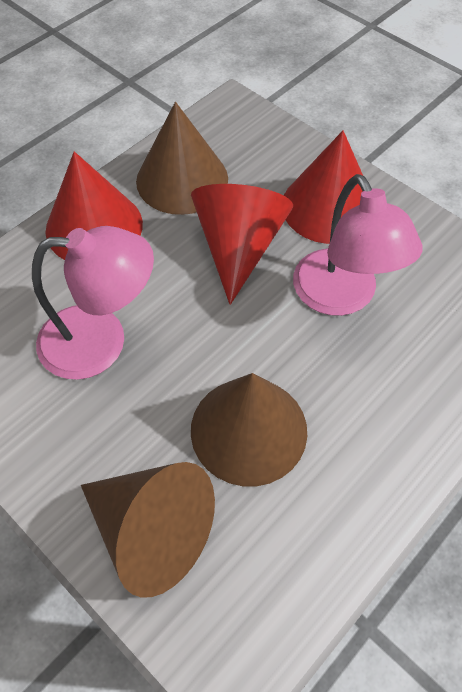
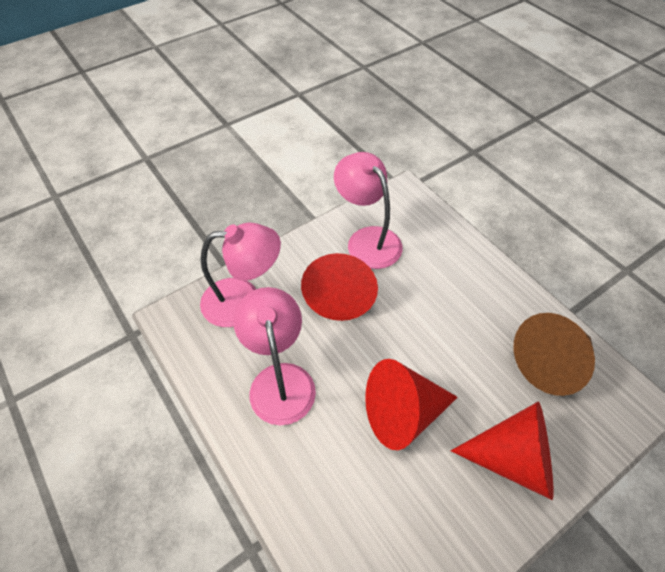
brown cone: [81,462,215,598] [136,102,228,215] [191,373,307,486] = 3 -> [513,313,595,396] = 1
pink lamp: [32,226,154,380] [293,174,423,316] = 2 -> [200,223,281,327] [233,287,316,425] [334,152,403,269] = 3

